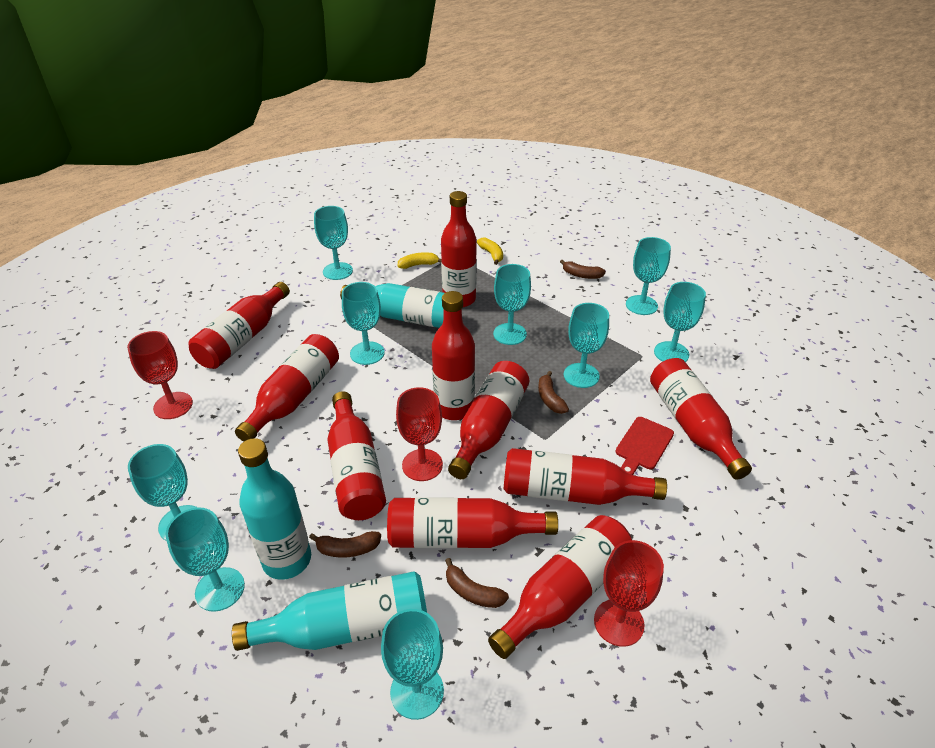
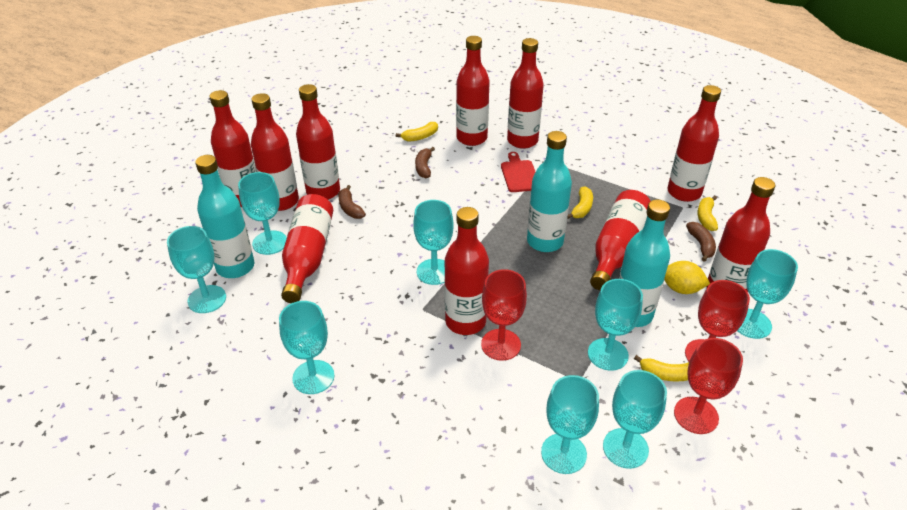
brown banana: [309,531,381,558] [445,558,509,608] [538,371,569,414] [560,260,606,279] = 4 -> [338,185,366,219] [415,147,435,178] [686,222,716,262] = 3
turquoise goblet: [128,444,198,541] [166,508,245,612] [314,206,353,280] [342,282,385,365] [381,609,444,720] [493,264,531,345] [564,303,609,388] [626,237,671,315] [654,282,706,362] = 9 -> [167,226,226,313] [238,172,287,255] [279,301,334,394] [413,200,453,285] [541,375,599,474] [588,279,643,371] [603,370,667,469] [737,249,798,339] = 8
yellow banana: [398,252,441,269] [477,237,503,265] = 2 -> [396,122,438,142] [567,186,593,219] [634,355,689,382] [697,196,718,231] = 4
yellow lemon: none = 0 -> [664,261,710,294] = 1

